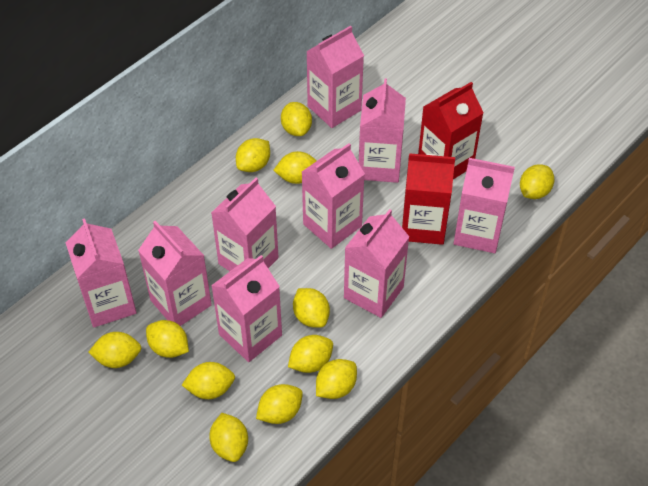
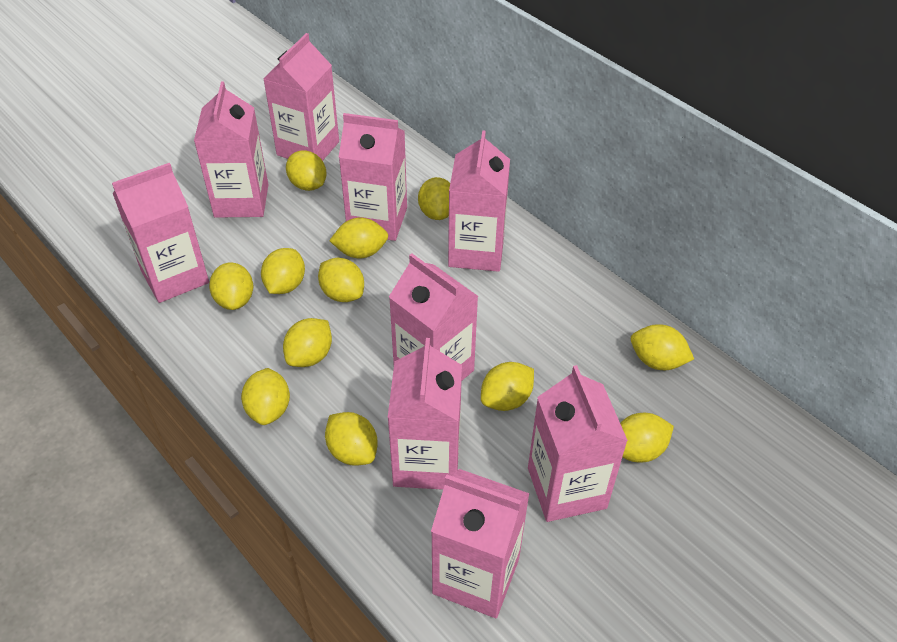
red carton: [402,153,455,245] [418,82,483,179] = 2 -> none = 0

